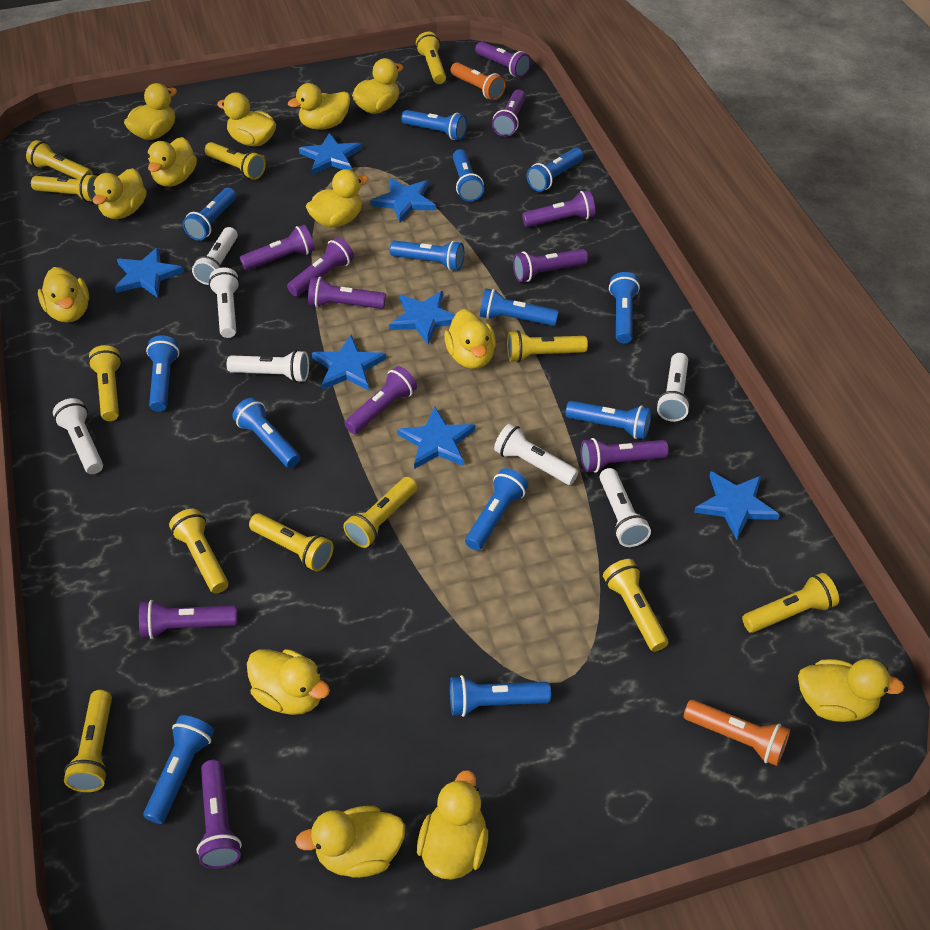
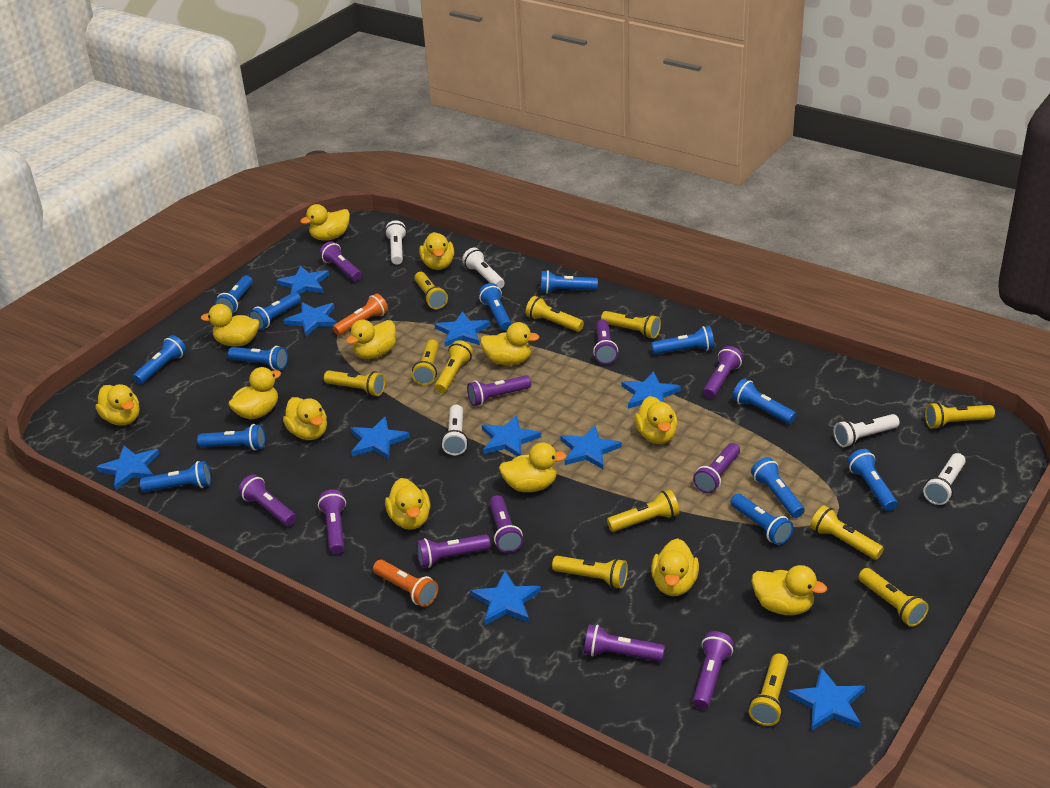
blue star: [115,247,184,298] [299,133,362,175] [312,335,386,390] [370,178,436,223] [389,291,455,344] [397,407,476,469] [694,471,780,540] = 7 -> [96,446,159,490] [277,266,329,294] [283,302,337,336] [350,417,410,460] [435,311,490,347] [470,571,541,625] [482,415,541,457] [560,425,622,469] [621,371,681,409] [788,667,865,731] = 10
white flashlight: [53,398,103,474] [192,227,238,285] [209,268,240,338] [227,350,309,383] [494,423,579,485] [599,468,651,547] [657,353,690,422] = 7 -> [385,220,407,265] [441,405,468,455] [462,248,504,289] [834,414,900,447] [923,453,966,505] = 5

